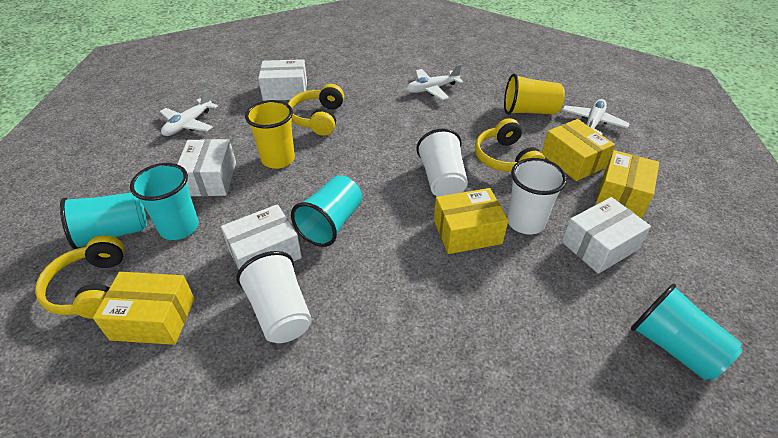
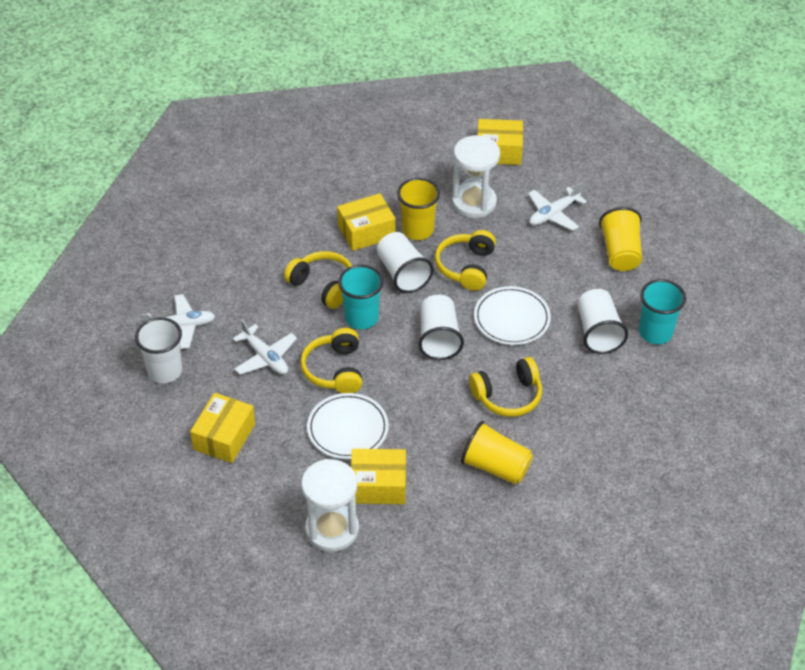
turquoise cup: [60,193,147,249] [130,163,199,240] [291,175,362,247] [631,284,743,380] = 4 -> [338,265,383,329] [639,279,686,344] = 2
white box: [178,139,236,196] [221,204,302,269] [258,59,307,101] [562,197,651,274] = 4 -> none = 0
white cup: [236,251,312,343] [416,128,468,197] [507,158,567,235] = 3 -> [135,317,182,383] [377,232,433,293] [419,295,464,360] [578,289,628,354] = 4
white hourglass: none = 0 -> [301,459,359,552] [452,135,500,218] = 2
white plate: none = 0 -> [307,393,389,459] [474,286,551,345] = 2
yellow cup: [245,100,295,169] [504,74,565,115] = 2 -> [397,178,440,240] [461,421,533,484] [599,207,642,271] = 3
yellow headphones: [35,235,125,319] [288,84,344,136] [475,118,545,172] = 3 -> [284,251,352,309] [300,328,362,393] [435,230,496,291] [469,357,542,417] = 4

